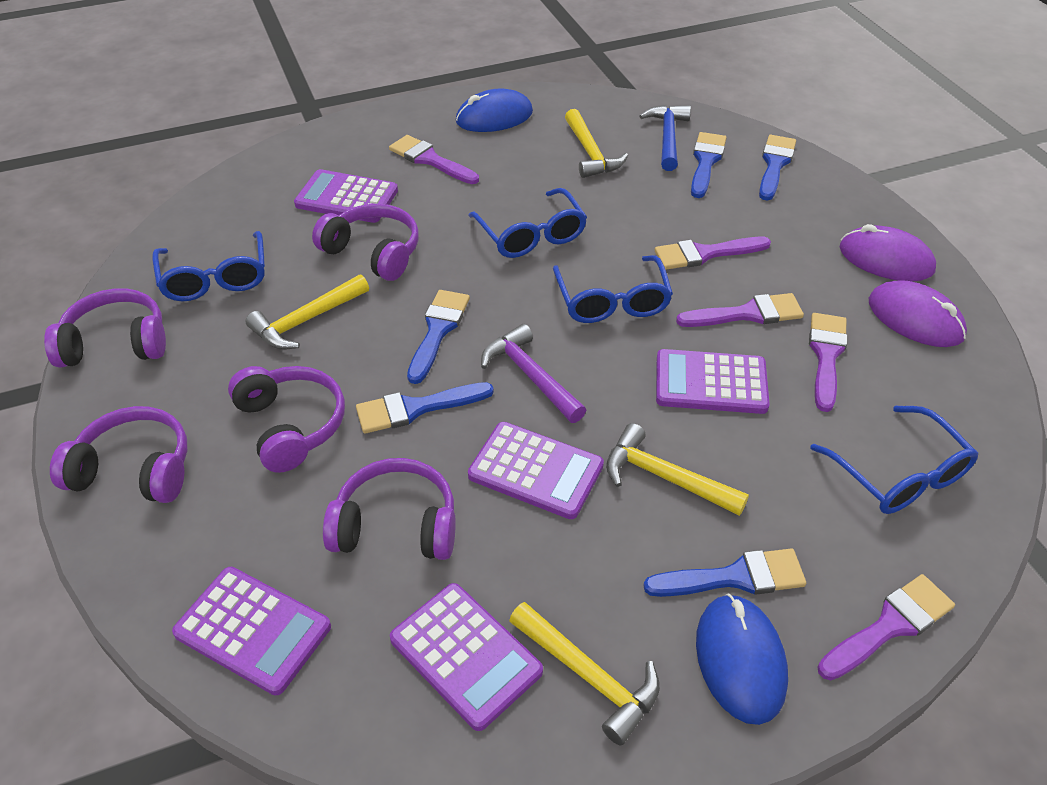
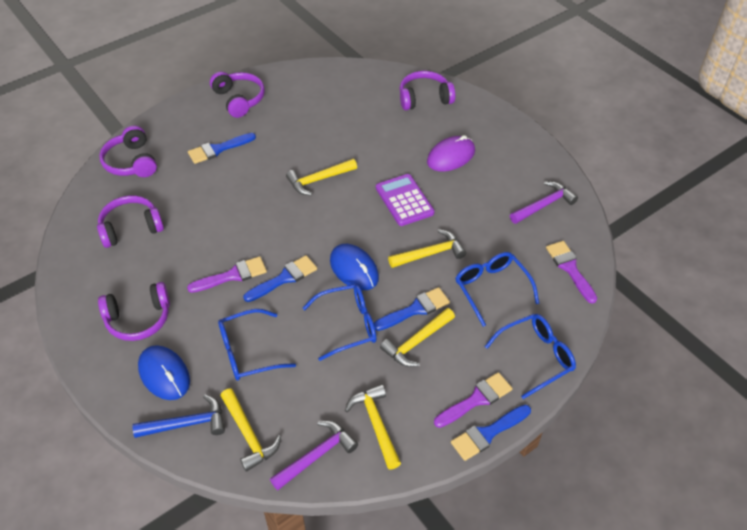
blue brush: [356,382,494,434] [407,290,470,384] [643,549,806,597] [691,132,726,198] [759,135,796,201] = 5 -> [188,133,256,164] [243,255,317,302] [374,287,450,331] [451,405,531,461] = 4
purple brush: [389,135,479,184] [655,236,771,270] [676,293,804,327] [809,313,847,412] [817,574,955,681] = 5 -> [187,256,267,293] [434,372,513,428] [546,241,597,304] = 3
purple calculator: [172,567,331,695] [294,169,398,223] [390,583,543,731] [468,422,604,519] [656,349,770,414] = 5 -> [376,174,434,226] = 1
purple hammer: [481,324,586,423] = 1 -> [270,421,358,490] [510,181,578,224] = 2
purple mouse: [840,224,936,282] [869,280,967,347] = 2 -> [427,135,475,172] = 1
yellow hammer: [245,275,369,350] [509,602,660,746] [565,109,628,178] [606,423,749,516] = 4 -> [220,388,281,472] [286,159,357,196] [345,384,401,469] [380,308,455,367] [388,229,466,268] = 5

